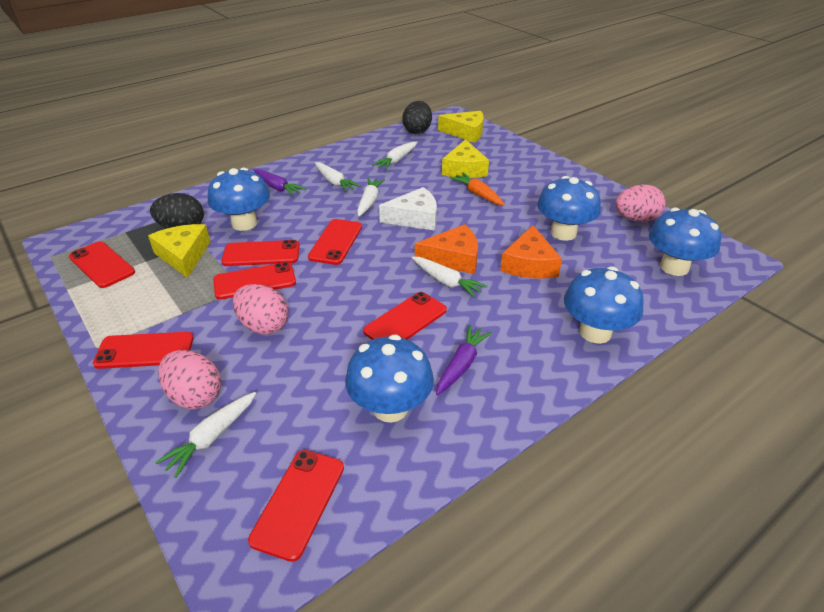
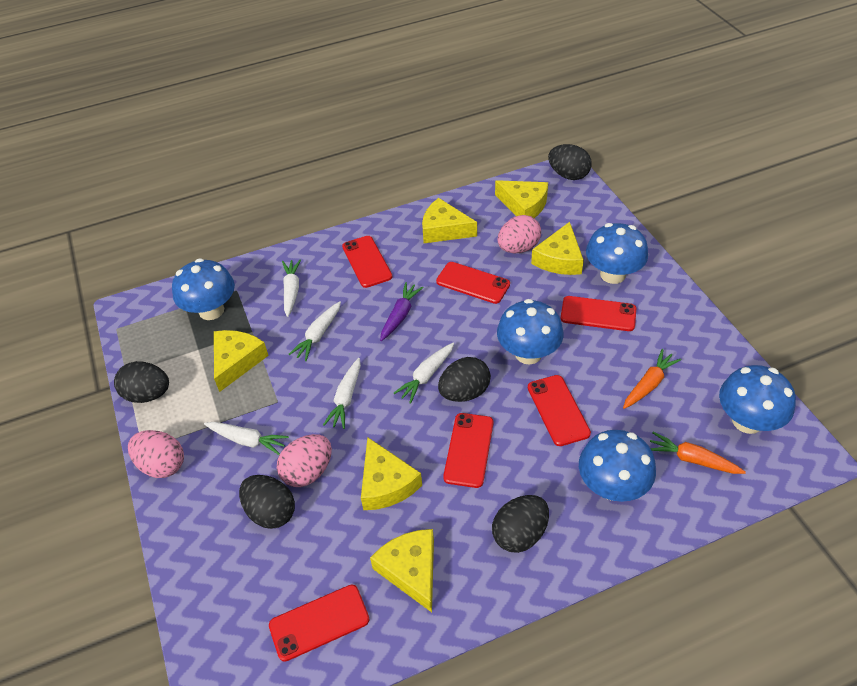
black egg: [150,193,204,228] [402,101,432,134] = 2 -> [114,361,169,403] [239,475,295,529] [438,357,491,402] [492,495,549,553] [548,144,592,180] = 5
orange carrot: [450,173,505,205] = 1 -> [623,349,681,409] [650,432,746,474] = 2
orange cheese: [415,224,478,274] [500,225,562,278] = 2 -> none = 0
purple carrot: [253,169,306,196] [436,325,492,395] = 2 -> [380,282,424,341] = 1
red phone: [69,241,135,288] [93,332,194,369] [213,262,296,300] [221,240,300,266] [248,450,344,562] [308,219,362,265] [363,292,447,340] = 7 -> [269,585,370,662] [342,236,392,288] [436,262,510,304] [443,413,493,488] [528,375,591,446] [561,296,636,331] = 6
white cheese: [379,187,437,231] = 1 -> none = 0
yellow cheese: [148,224,210,278] [438,111,484,143] [442,139,489,178] = 3 -> [214,330,269,392] [361,438,422,510] [370,529,434,612] [422,198,477,243] [495,180,548,218] [531,222,584,275] = 6

